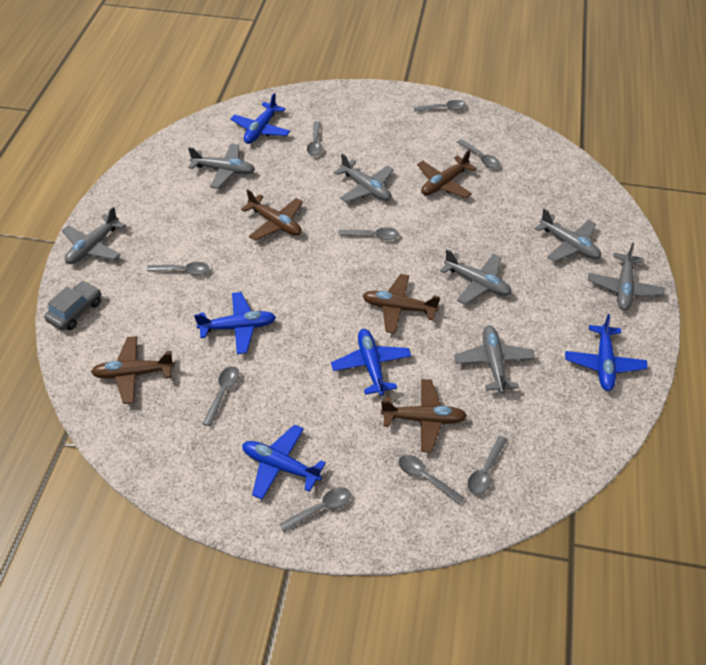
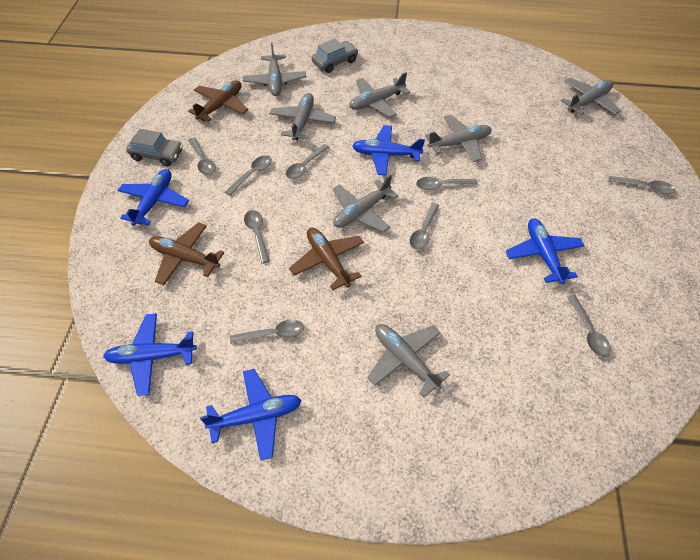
brown plane: [91,336,175,404] [241,189,303,241] [363,274,440,334] [381,379,467,453] [417,149,477,198] = 5 -> [149,222,224,285] [188,80,248,122] [289,228,364,290] = 3
grey car: [44,281,101,330] = 1 -> [126,129,183,166] [312,39,358,73] = 2

